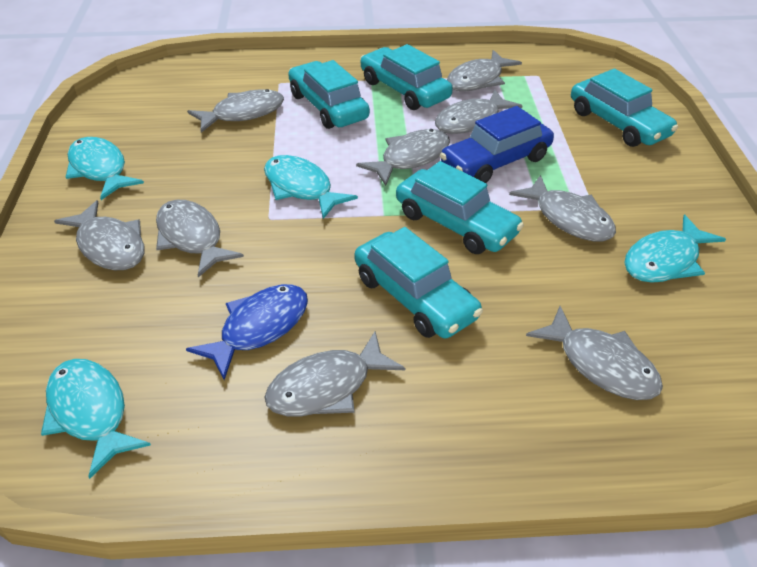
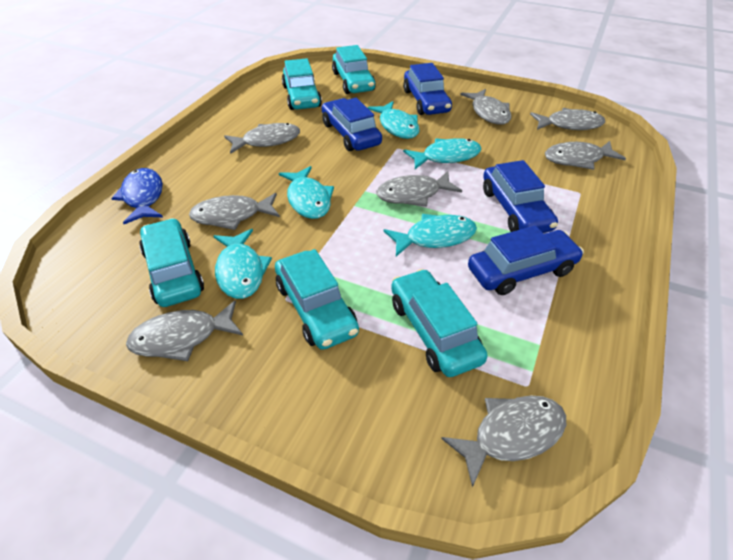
blue car: [440,106,554,183] = 1 -> [322,98,382,151] [403,63,452,115] [468,225,584,295] [483,160,558,233] = 4
grey fish: [54,200,144,270] [156,200,244,277] [187,89,284,133] [265,332,405,416] [356,129,450,186] [435,89,522,134] [447,50,522,91] [509,175,616,241] [526,306,663,400] = 9 -> [126,300,243,361] [189,193,280,230] [224,123,300,154] [376,171,462,207] [441,395,566,488] [460,89,511,125] [530,108,605,130] [545,141,626,170] = 8
turquoise fish: [41,359,151,479] [66,137,144,200] [264,155,358,219] [624,215,726,283] = 4 -> [214,229,272,299] [279,166,334,219] [367,101,420,139] [383,214,477,256] [403,138,481,169] = 5

